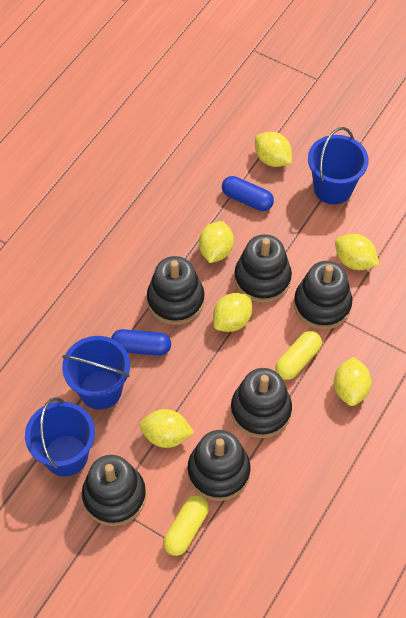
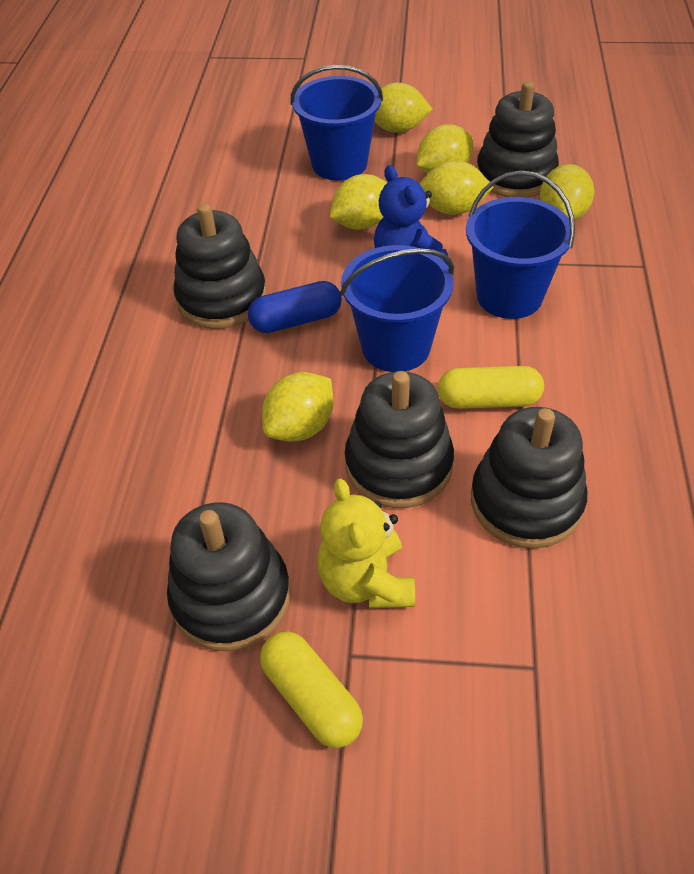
black stacking toy: [82,455,146,526] [147,256,205,325] [188,430,251,501] [231,368,292,438] [234,234,292,303] [294,261,352,330] = 6 -> [167,502,291,651] [173,203,267,329] [345,371,454,508] [471,407,587,549] [477,81,559,198] = 5
blue capsule: [111,329,171,356] [222,176,274,211] = 2 -> [248,281,342,333] = 1
blue teddy bear: none = 0 -> [374,165,449,267] = 1
yellow teddy bear: none = 0 -> [317,479,415,608] = 1

